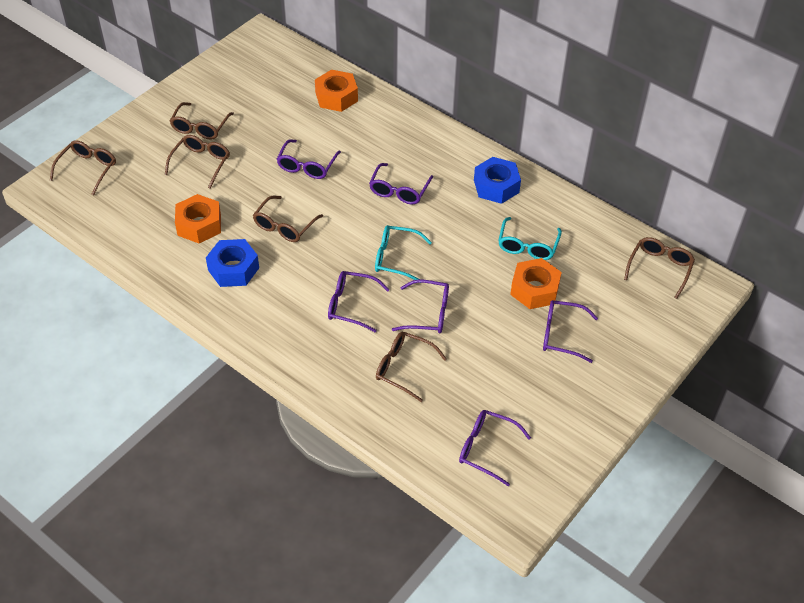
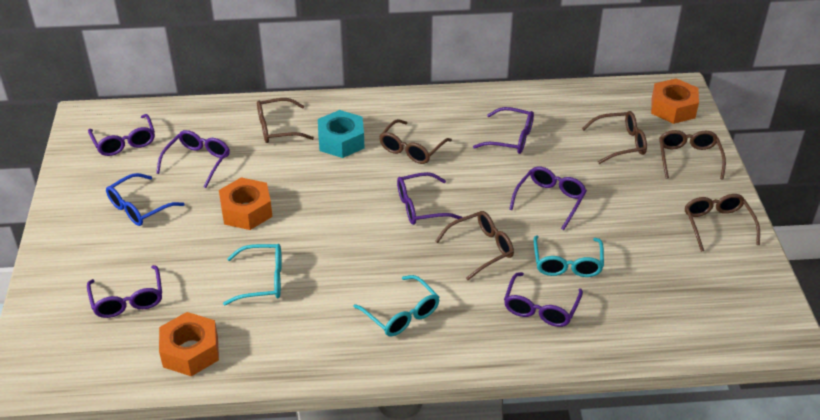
blue glasses: none = 0 -> [106,173,184,226] = 1
blue nut: [206,239,259,287] [474,157,521,204] = 2 -> none = 0
purple glasses: [277,139,341,179] [328,271,390,333] [369,163,433,204] [392,279,449,334] [459,410,531,486] [543,300,598,363] = 6 -> [87,265,162,318] [88,114,155,156] [156,130,230,188] [397,172,463,225] [473,107,534,154] [504,272,583,327] [509,167,587,230] = 7
turquoise glasses: [375,225,432,280] [498,217,562,260] = 2 -> [223,244,282,305] [353,275,440,337] [533,235,604,277] = 3
turquoise nut: none = 0 -> [318,110,365,158] = 1

